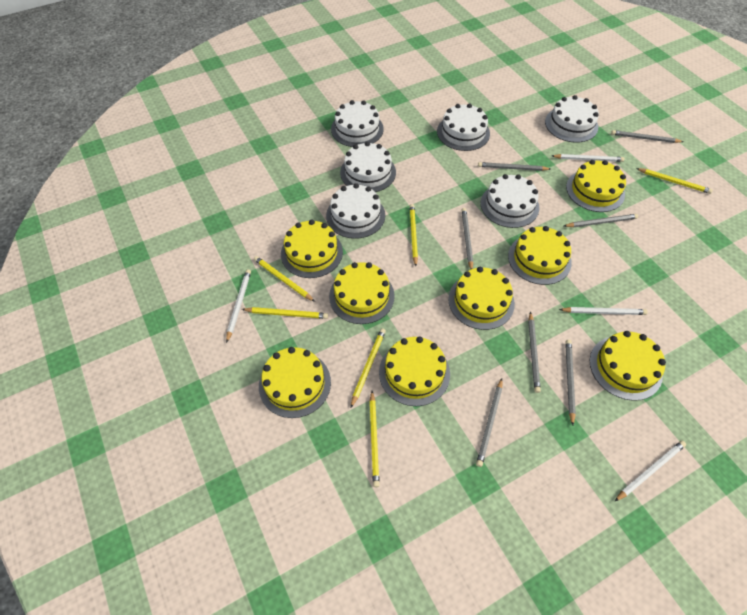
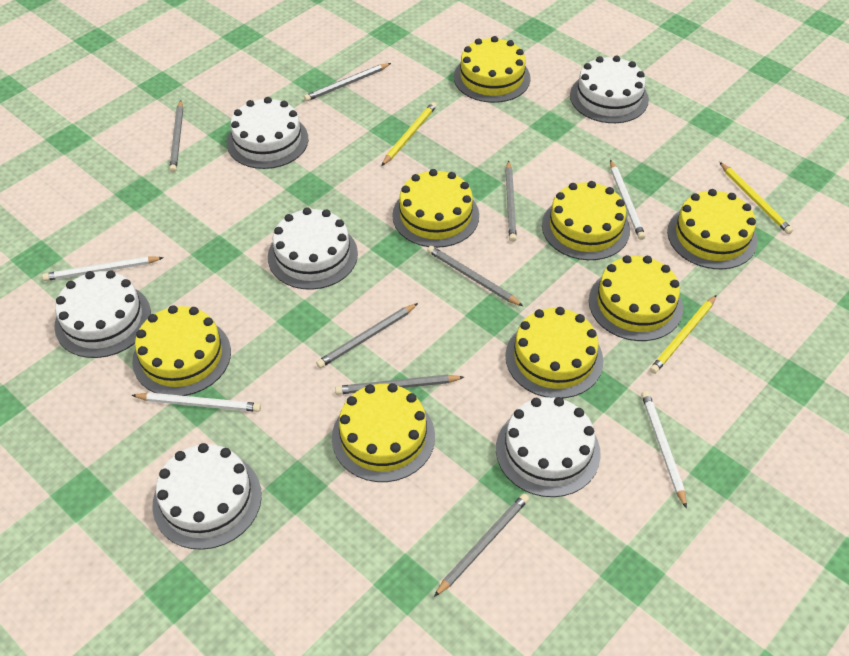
yellow pencil: [242,307,328,319] [254,256,315,302] [351,328,386,407] [369,391,380,487] [409,204,418,266] [636,168,713,194] = 6 -> [382,102,437,166] [650,295,717,374] [720,162,793,234] = 3

